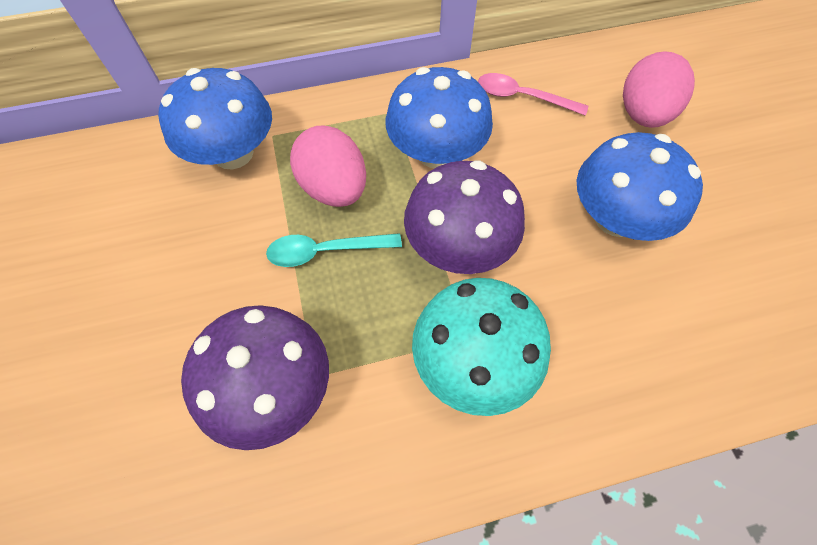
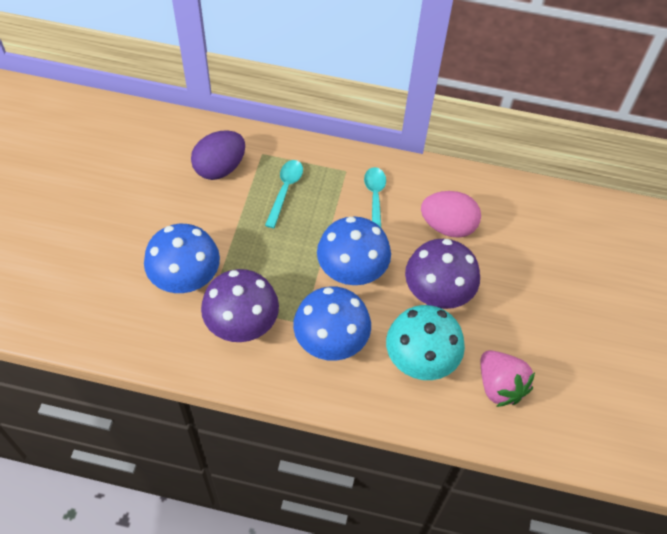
pink egg: [290,126,366,207] [623,51,695,128] = 2 -> [421,191,481,238] = 1
pink spoon: [478,73,588,116] = 1 -> none = 0
pink strawberry: none = 0 -> [481,350,535,407] = 1
purple egg: none = 0 -> [191,130,245,180] = 1
turquoise spoon: [266,233,402,267] = 1 -> [265,160,303,228] [364,167,386,227] = 2

